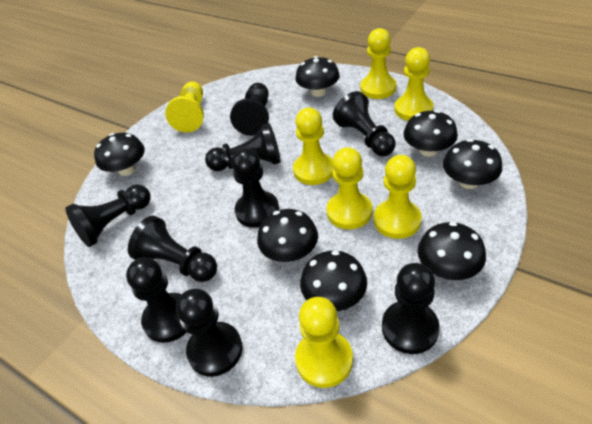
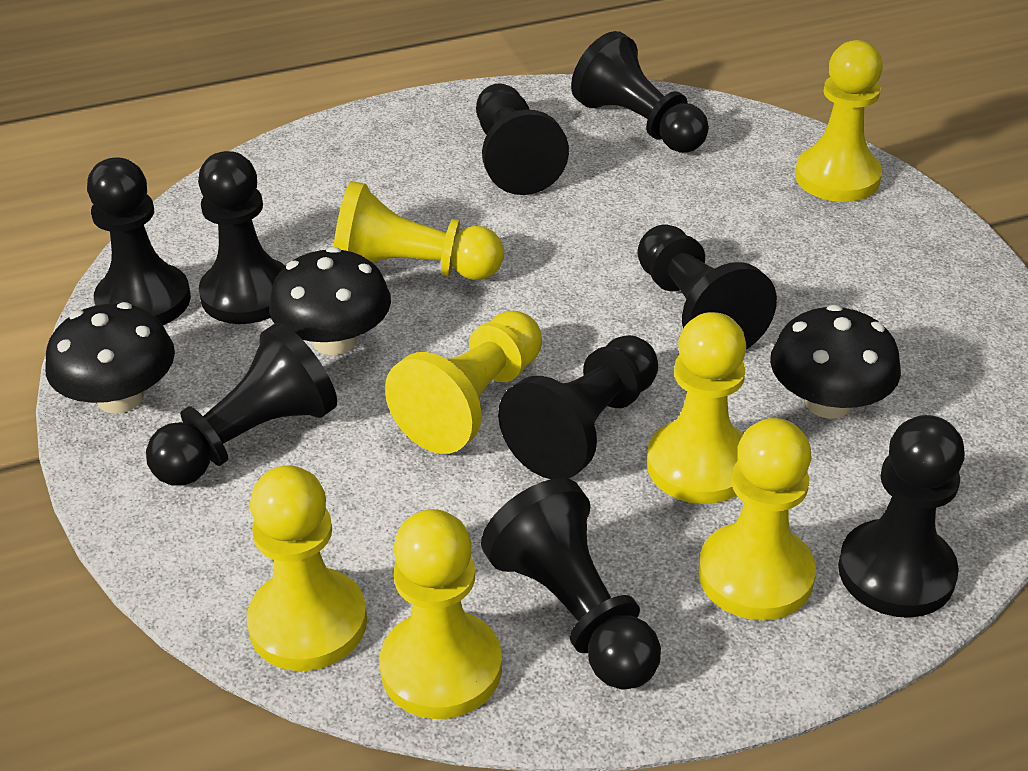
black mushroom: [94,133,145,176] [257,209,318,262] [295,56,340,97] [300,251,367,311] [403,110,458,157] [418,222,486,280] [443,139,502,189] = 7 -> [45,302,175,413] [269,247,391,355] [770,305,901,419] = 3

